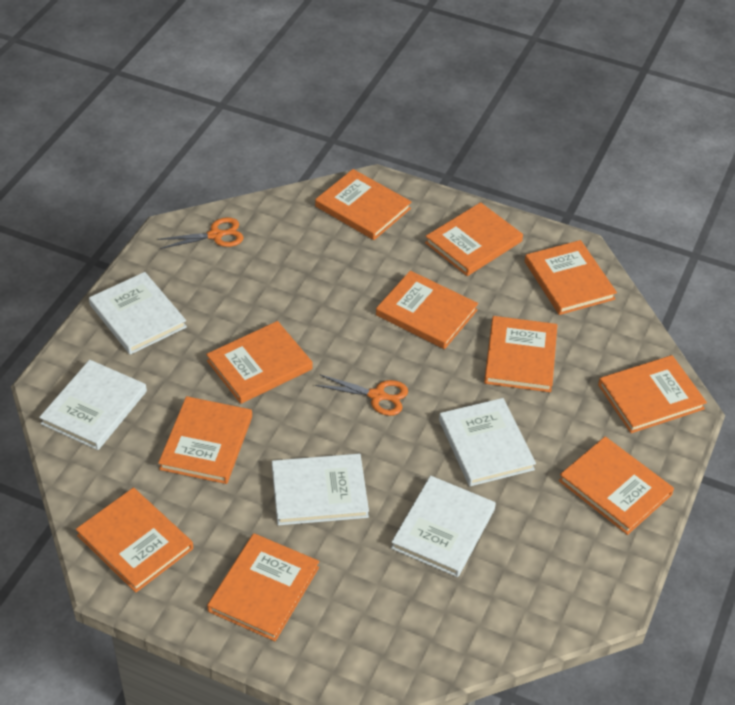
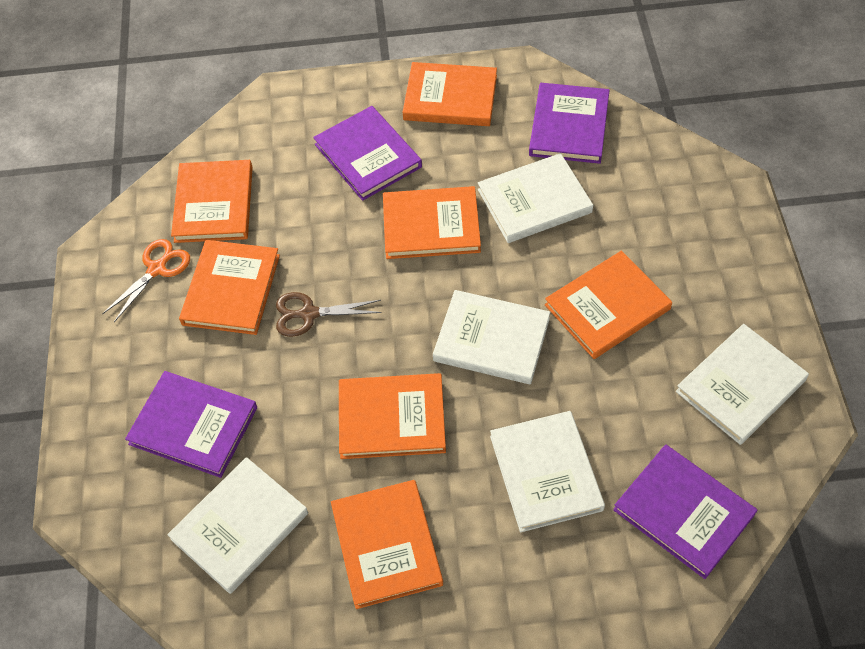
brown scissors: none = 0 -> [276,292,382,337] = 1
orange book: [76,488,193,593] [158,396,252,484] [206,321,313,404] [207,533,319,641] [315,169,411,240] [376,271,478,349] [425,202,523,276] [484,316,557,392] [525,240,617,315] [559,437,674,535] [598,355,707,433] = 11 -> [171,160,253,243] [179,240,280,335] [331,480,443,609] [339,373,446,459] [383,186,481,259] [402,62,497,126] [545,251,672,359] = 7
orange scissors: [158,217,244,249] [315,374,408,416] = 2 -> [102,239,190,322] = 1
purple book: none = 0 -> [125,371,257,478] [313,106,422,201] [529,83,610,164] [613,444,757,579] = 4

